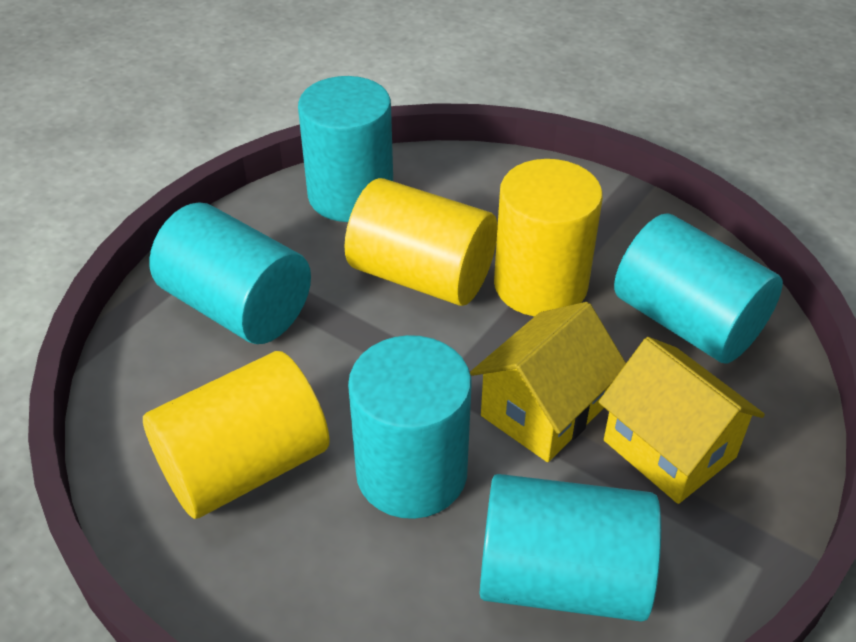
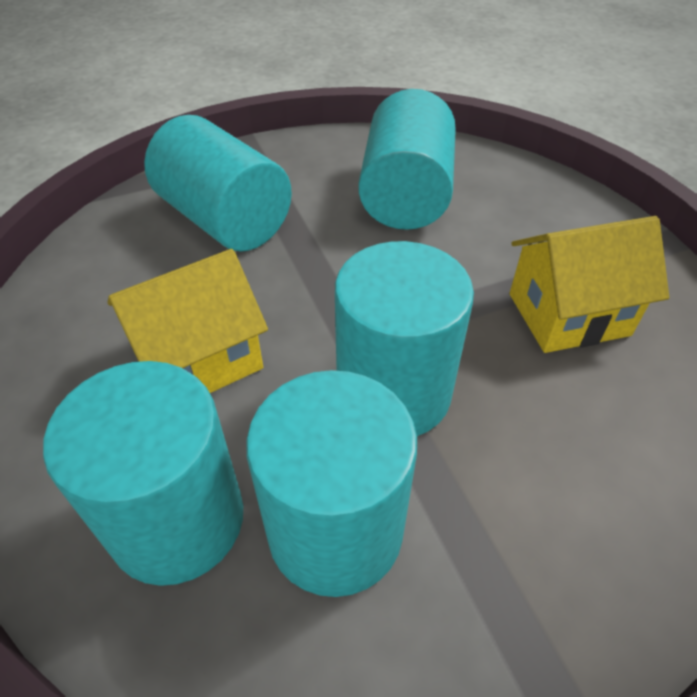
yellow cylinder: [143,351,330,519] [345,178,498,306] [494,159,603,317] = 3 -> none = 0

